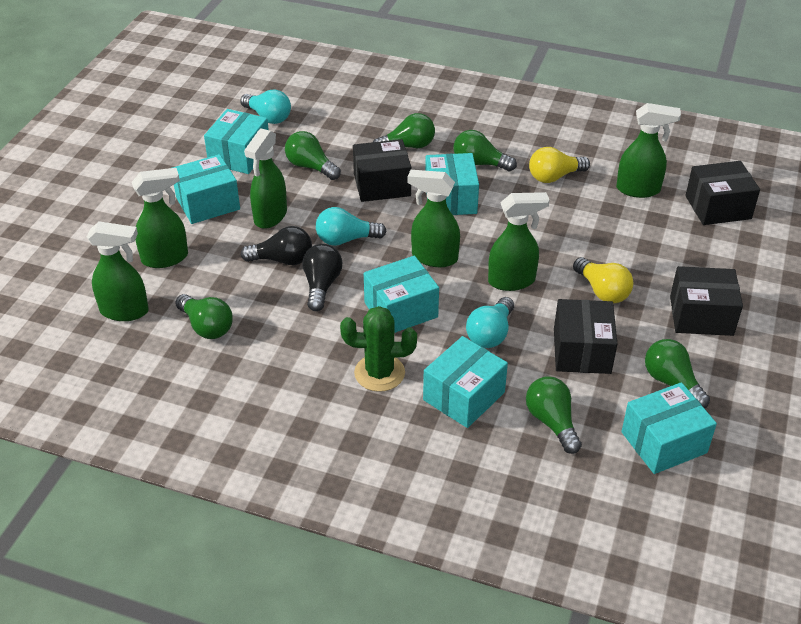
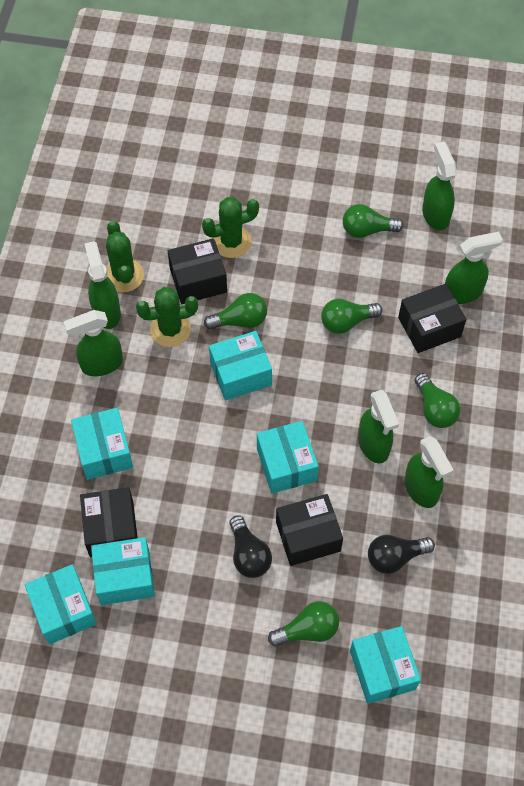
green cactus: [340,306,417,392] = 1 -> [106,221,144,292] [136,287,198,347] [202,197,259,258] = 3
green light bulb: [175,294,233,339] [285,131,341,180] [373,113,435,148] [454,130,517,171] [526,376,582,454] [645,339,710,408] = 6 -> [204,293,267,330] [268,601,339,647] [321,299,382,334] [343,204,404,238] [415,373,460,428] = 5
turquoise light bulb: [240,89,291,124] [316,207,387,246] [466,297,514,348] = 3 -> none = 0
yellow light bulb: [529,147,590,183] [573,257,634,304] = 2 -> none = 0

